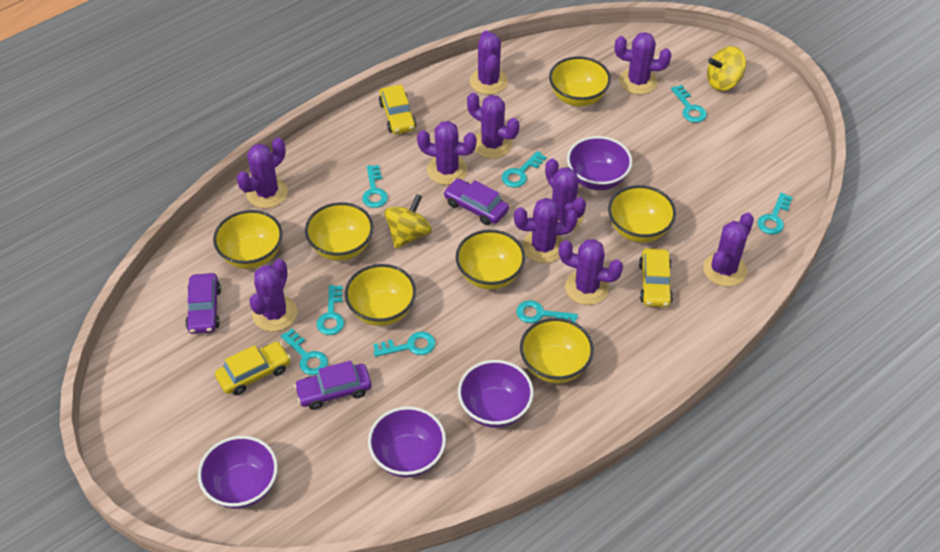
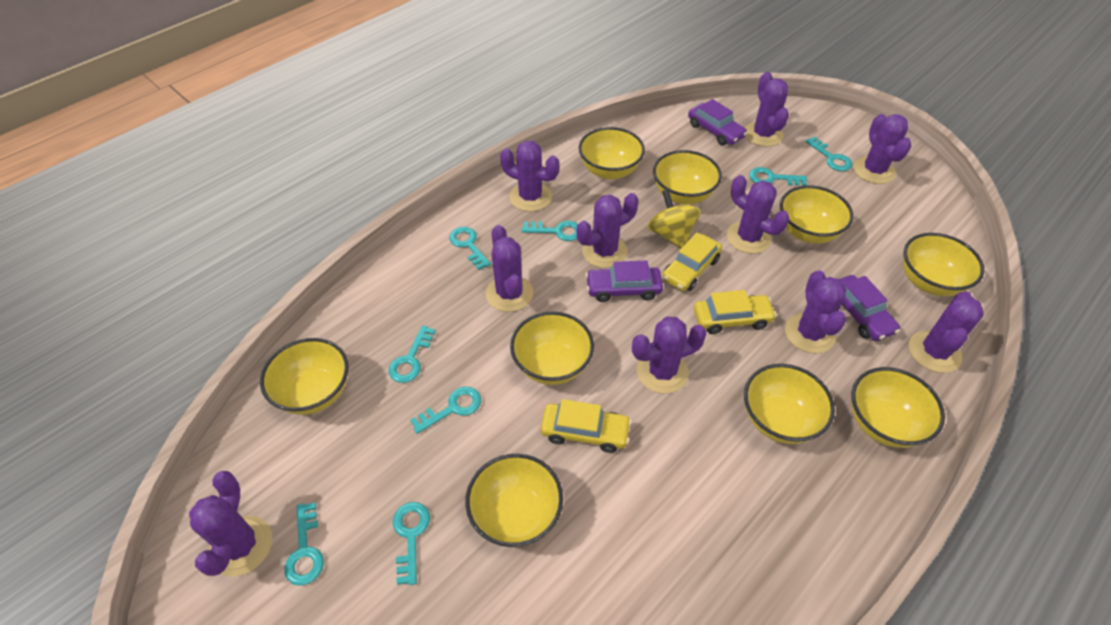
purple bowl: [198,436,278,509] [368,406,446,478] [458,360,533,428] [567,136,632,190] = 4 -> none = 0
yellow bowl: [213,210,283,269] [305,202,373,261] [345,264,416,326] [456,230,525,290] [520,318,594,383] [549,56,611,107] [608,185,676,243] = 7 -> [260,338,349,415] [465,454,563,547] [510,311,594,385] [579,127,645,179] [653,150,722,205] [744,364,835,444] [780,185,853,244] [851,367,945,448] [903,233,984,296] = 9
yellow spinning top: [384,194,432,249] [707,46,746,91] = 2 -> [648,189,700,249] = 1

